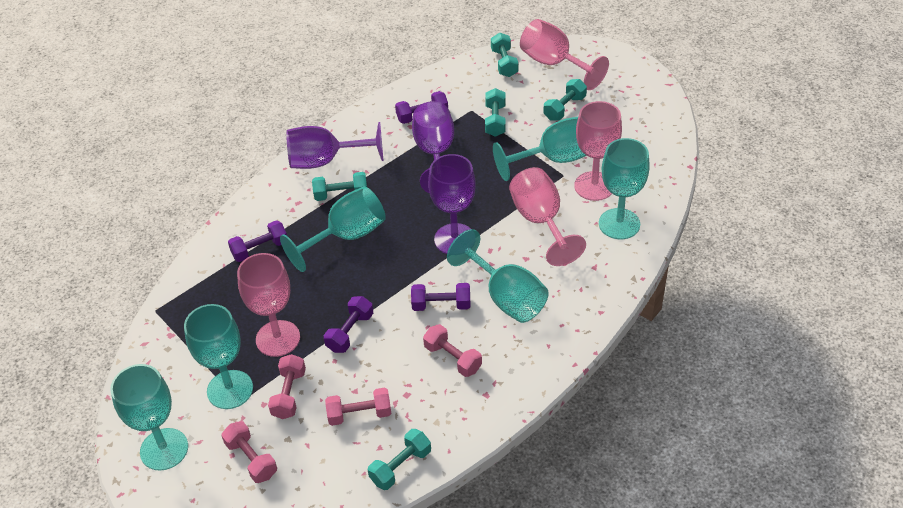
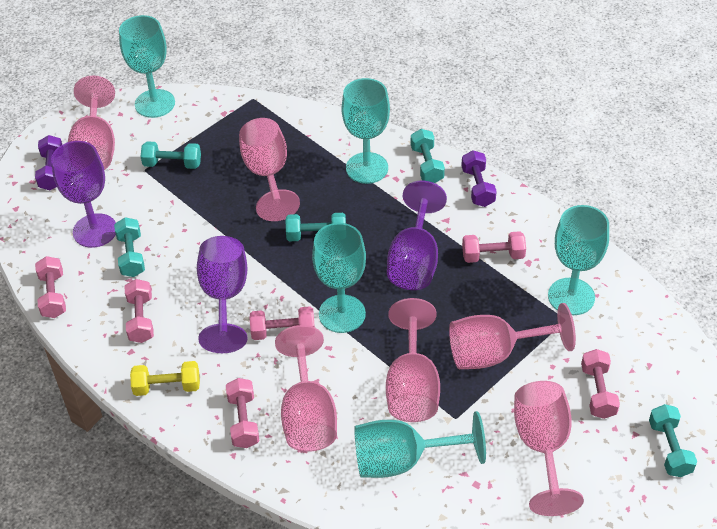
pink dumbbell: [221,421,277,483] [268,354,306,419] [325,388,392,426] [423,324,482,377] = 4 -> [35,256,66,318] [125,279,154,343] [226,378,259,448] [250,306,315,340] [462,231,526,263] [581,349,620,419] = 6
pink goblet: [237,253,300,357] [509,167,586,266] [520,19,609,90] [574,101,622,201] = 4 -> [68,76,115,170] [239,118,300,221] [275,325,337,452] [386,298,440,422] [449,303,576,369] [514,381,584,516] = 6
purple dumbbell: [228,220,287,262] [324,296,373,353] [395,91,448,124] [411,283,470,311] = 4 -> [35,135,62,190] [461,150,497,207] = 2
turquoise goblet: [110,364,188,471] [184,304,253,409] [280,187,386,272] [447,229,549,323] [493,116,587,181] [599,138,650,239] = 6 -> [119,15,175,118] [312,223,366,333] [342,78,390,184] [354,411,486,478] [548,205,609,315] = 5
yellow dumbbell: none = 0 -> [130,361,200,396] = 1

